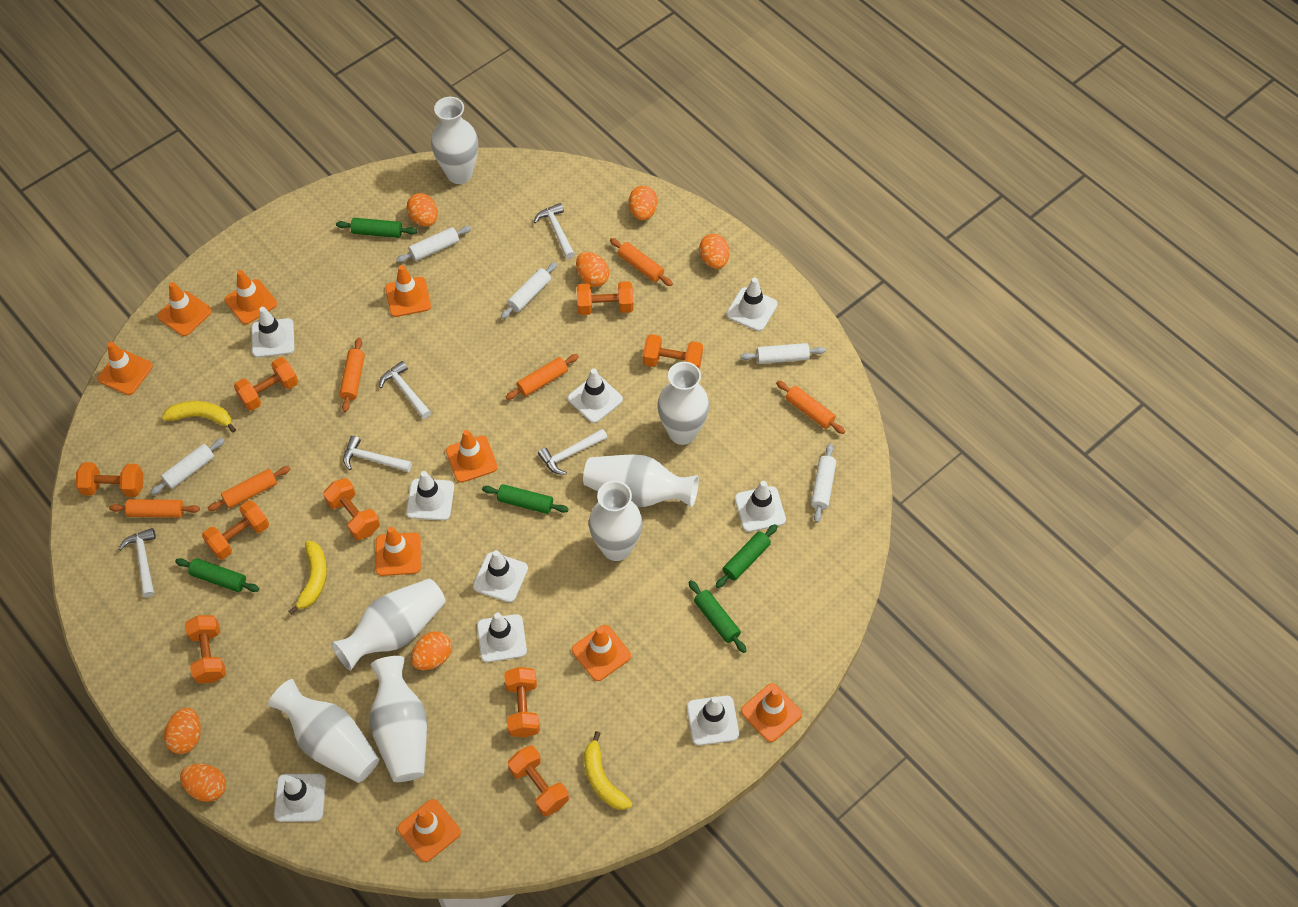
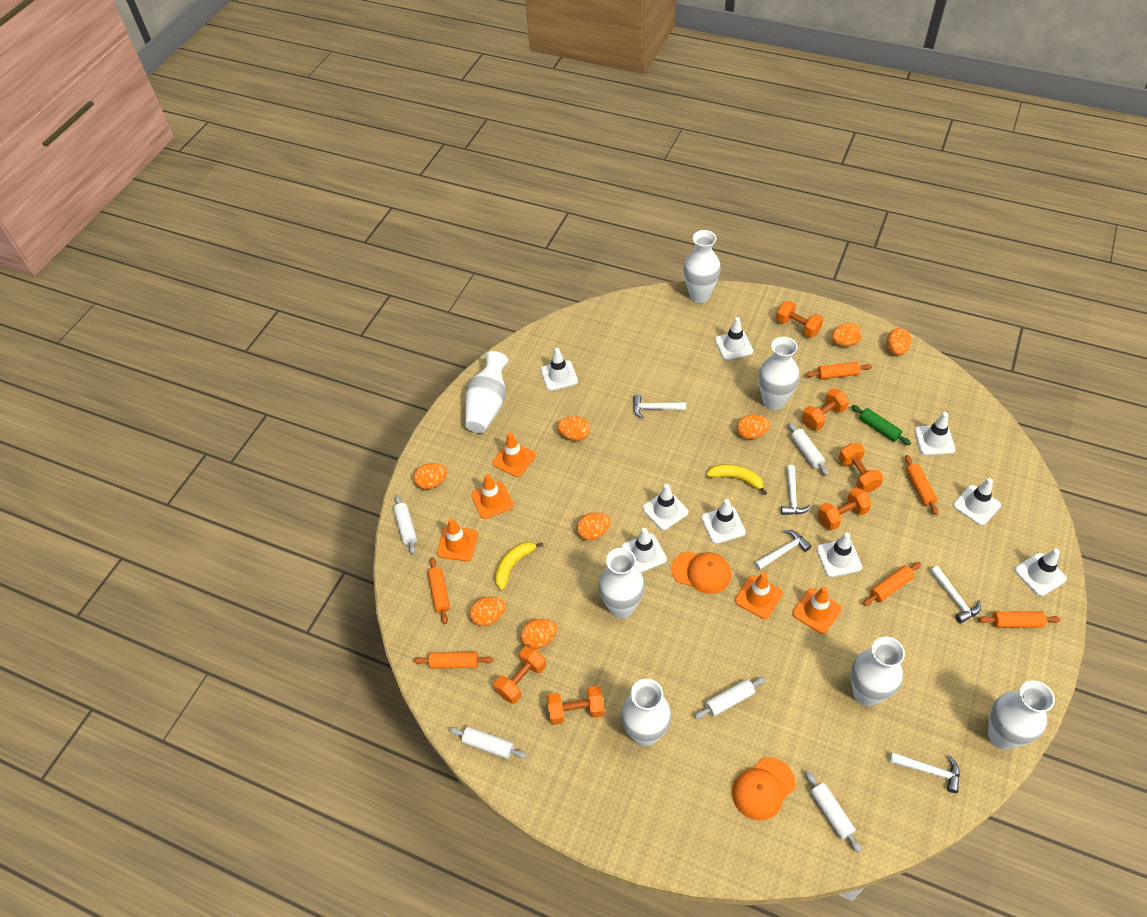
green rolling pin: [175,558,259,592] [336,218,417,238] [482,484,569,514] [688,580,747,653] [716,524,778,588] = 5 -> [851,405,911,445] = 1
orange cap: none = 0 -> [671,551,731,594] [732,757,795,821] = 2
orange dumbbell: [76,462,143,497] [185,615,226,683] [202,500,269,560] [234,357,298,411] [323,478,380,540] [504,667,540,738] [508,745,569,816] [577,281,634,315] [643,334,703,369] = 9 -> [494,646,546,704] [547,686,605,725] [776,301,823,338] [802,388,849,431] [817,487,872,530] [838,443,883,492] = 6
orange egg: [164,708,201,754] [180,764,226,802] [407,193,438,227] [411,631,452,670] [576,252,609,287] [629,186,657,220] [699,234,729,269] = 7 -> [414,463,447,489] [469,597,506,626] [520,619,557,649] [557,416,590,441] [577,512,611,540] [736,414,770,439] [832,323,862,347] [887,328,911,355] = 8
orange traffic cone: [98,342,153,395] [157,282,212,336] [225,270,277,324] [375,527,421,576] [385,265,431,317] [398,799,461,862] [446,430,498,482] [572,625,631,681] [741,683,802,742] = 9 -> [437,518,478,561] [471,474,514,519] [492,432,536,477] [735,572,783,619] [792,586,842,634] = 5
yellow banana: [162,401,236,433] [289,541,327,615] [584,731,633,810] = 3 -> [495,542,543,590] [706,464,767,495] = 2

